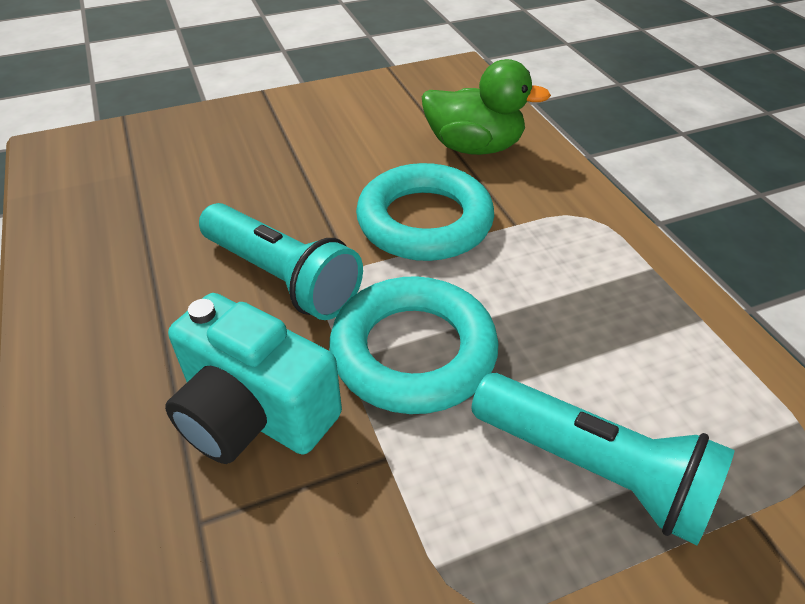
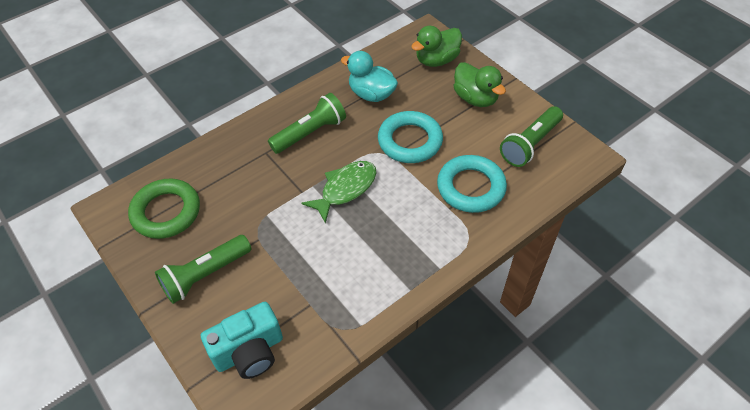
green duck: [422,59,551,155] = 1 -> [411,26,462,67] [454,62,506,107] = 2
green fish: none = 0 -> [301,161,376,223] = 1
green flashlight: none = 0 -> [155,235,251,304] [268,93,346,154] [500,106,563,167] = 3
green ring: none = 0 -> [128,179,200,239] = 1
turquoise duck: none = 0 -> [341,51,398,102] = 1
turquoise flashlight: [199,203,363,320] [472,373,735,546] = 2 -> none = 0

